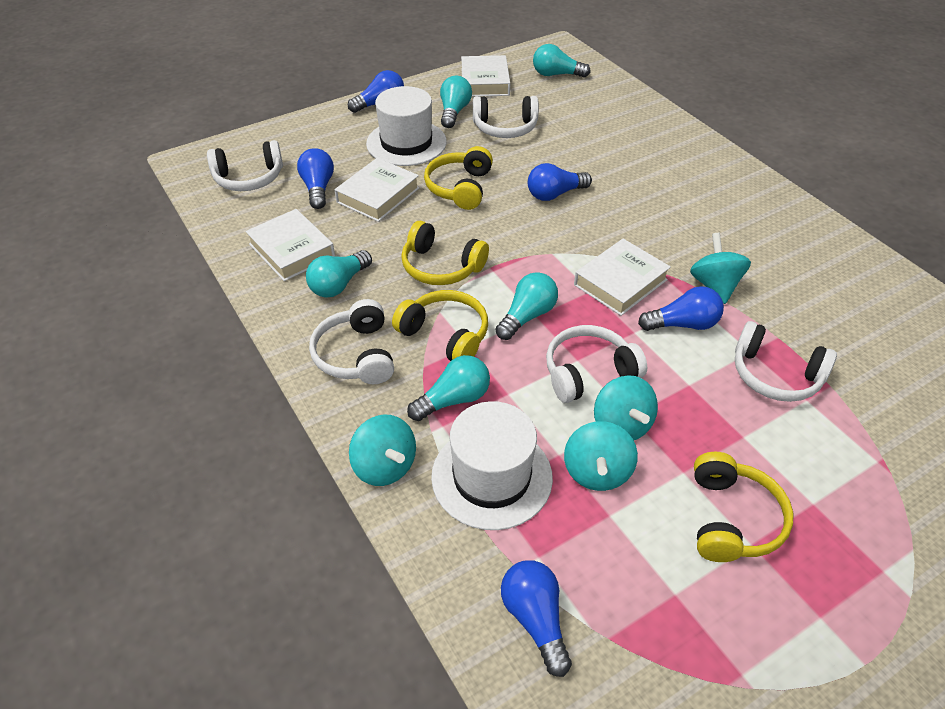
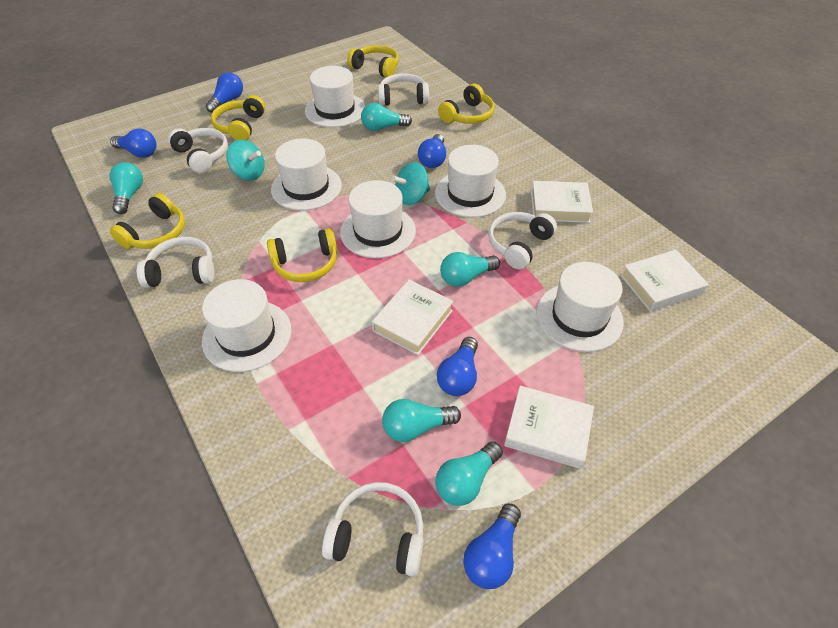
turquoise spinning top: [349,414,416,486] [564,421,638,491] [594,375,658,440] [690,233,751,304] = 4 -> [226,140,265,181] [391,162,430,205] = 2
white hat: [366,86,447,166] [431,401,553,530] = 2 -> [202,279,291,372] [271,138,342,210] [305,66,365,127] [340,180,416,258] [435,145,506,218] [536,262,624,352] = 6
yellow headphones: [392,290,488,361] [401,221,489,285] [424,146,493,210] [694,452,793,562] = 4 -> [110,193,185,249] [211,95,266,140] [267,228,337,282] [347,45,399,78] [438,84,494,124] = 5

